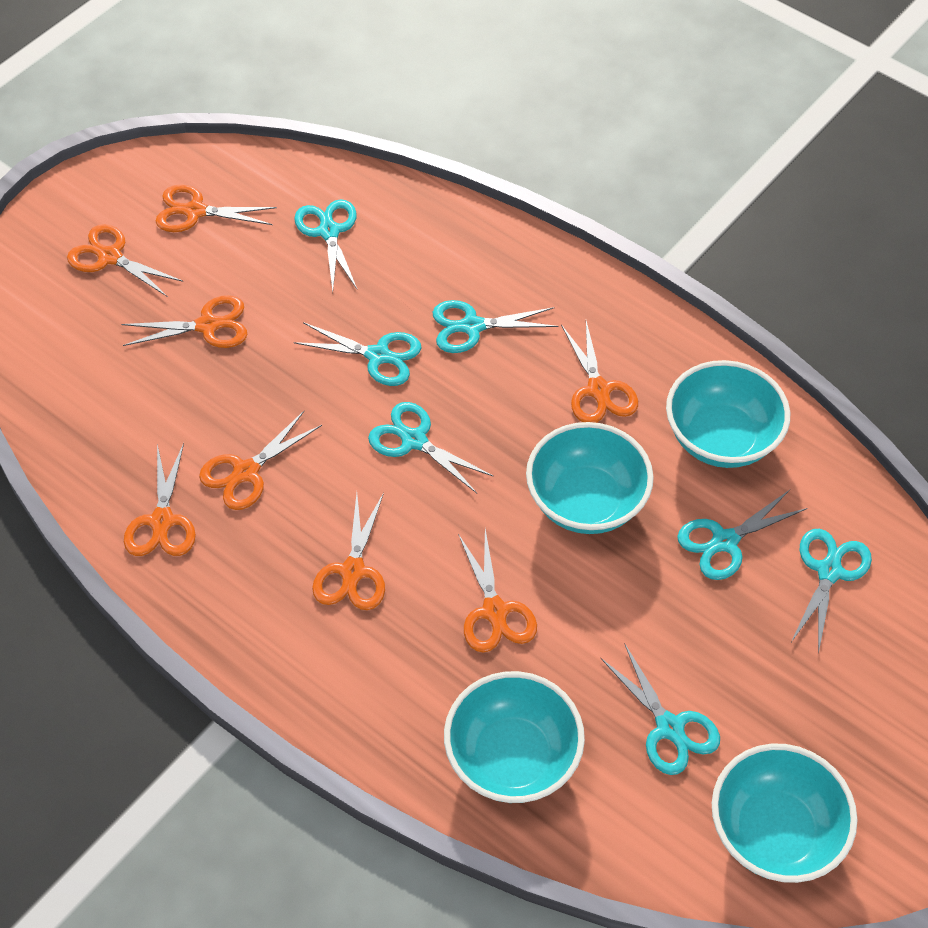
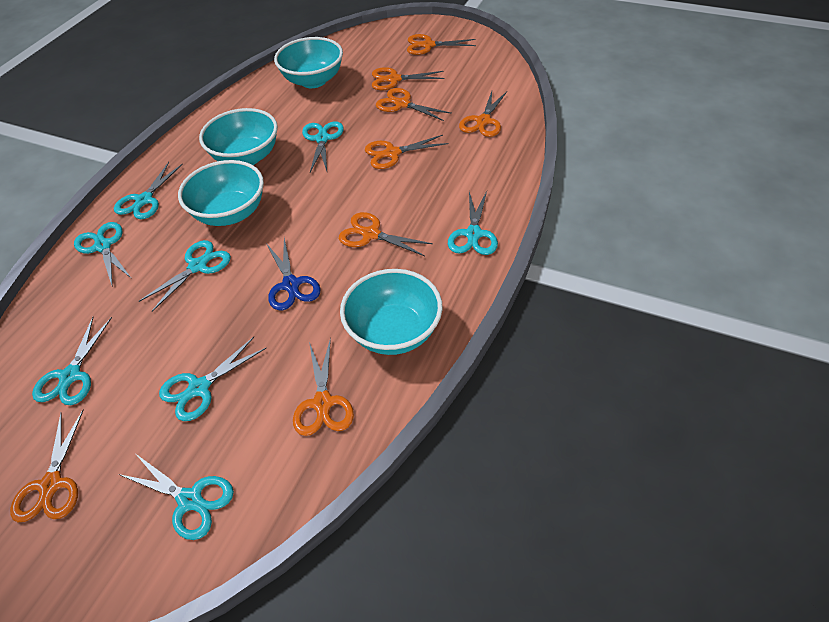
blue scissors: none = 0 -> [266,238,321,310] = 1
turquoise scissors: [294,199,357,291] [294,322,421,386] [368,402,494,493] [432,300,558,353] [600,643,720,775] [677,490,808,580] [791,529,872,654] = 7 -> [32,317,112,405] [74,222,132,285] [114,162,183,219] [118,454,234,540] [139,240,231,311] [159,337,266,421] [302,121,344,172] [448,191,498,255] = 8

